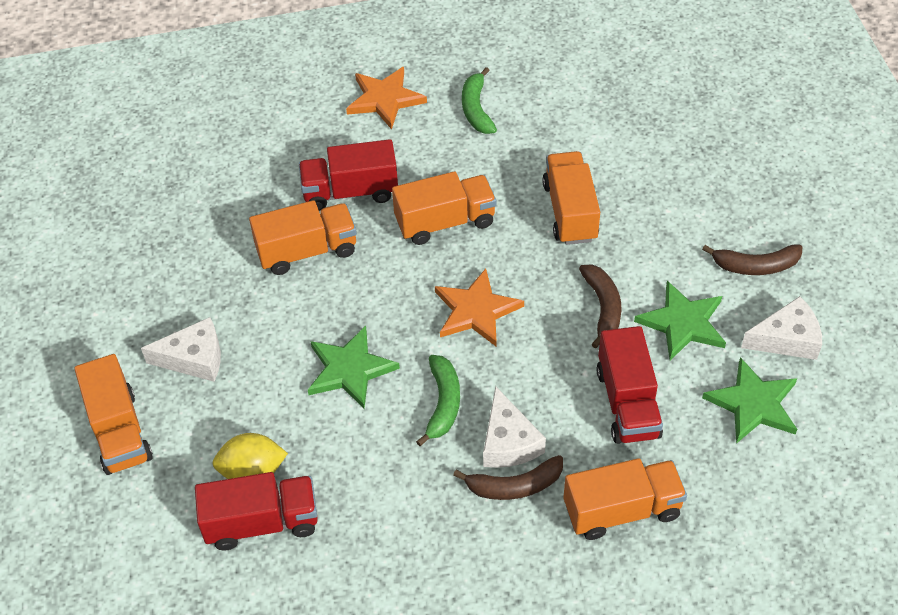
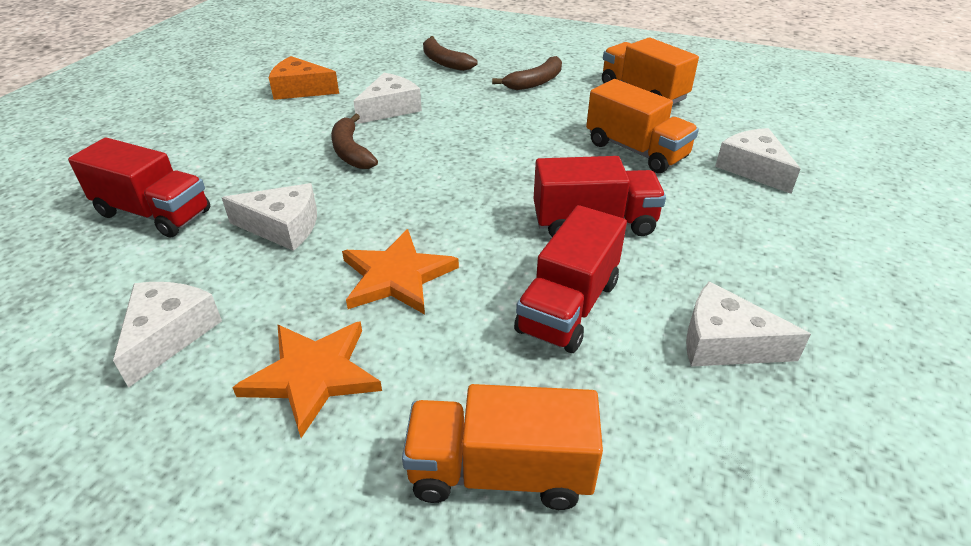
green banana: [416,355,460,446] [462,67,497,134] = 2 -> none = 0
green star: [308,326,400,409] [634,281,726,360] [702,357,797,444] = 3 -> none = 0
orange cheese: none = 0 -> [269,56,339,100] = 1
orange truck: [74,354,153,475] [249,200,357,275] [392,171,496,245] [542,151,600,245] [563,458,687,540] = 5 -> [402,384,603,510] [586,79,699,173] [602,37,699,104] = 3
white cheese: [141,317,221,382] [483,386,546,468] [741,296,822,360] = 3 -> [113,282,222,388] [222,183,317,251] [353,73,422,124] [686,282,811,366] [715,128,800,194] = 5
yellow lemon: [212,433,288,479] = 1 -> none = 0

